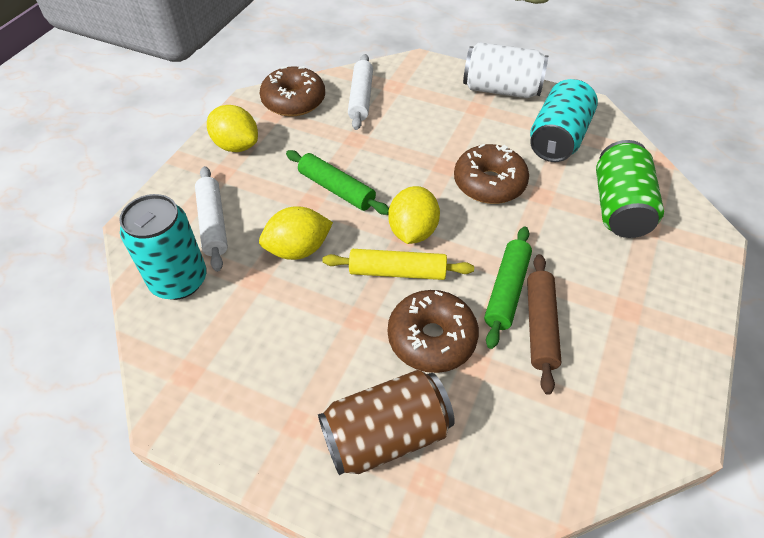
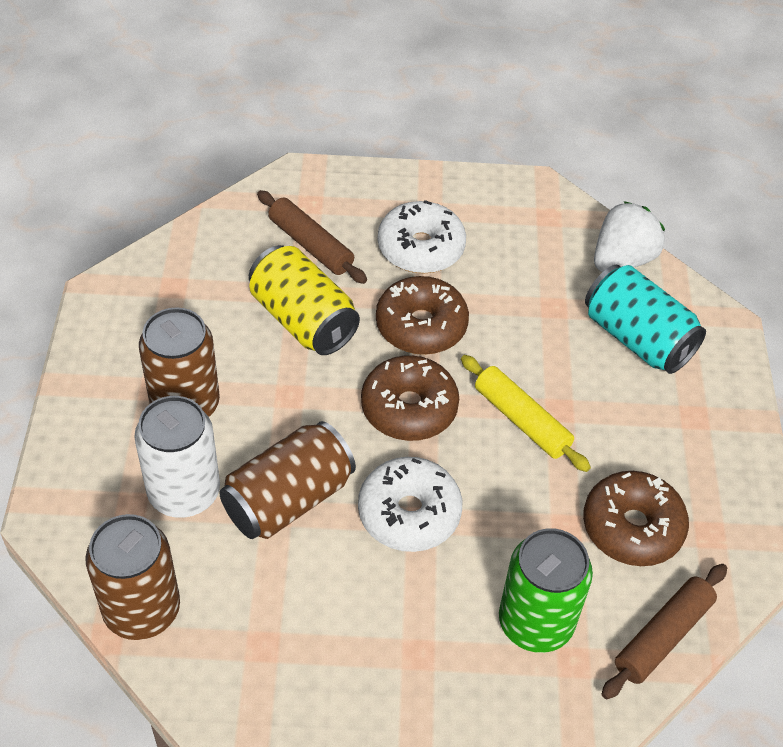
brown can: [318,369,455,475] = 1 -> [85,514,180,640] [139,307,220,417] [219,421,356,539] = 3
brown rolling pin: [527,254,561,395] = 1 -> [257,190,367,284] [601,564,727,699] = 2
green rolling pin: [286,150,389,215] [484,226,532,349] = 2 -> none = 0
turquoise can: [119,194,206,300] [530,79,598,162] = 2 -> [585,265,706,374] = 1
white donut: none = 0 -> [358,457,462,552] [378,200,466,273] = 2
white rolling pin: [195,166,228,272] [348,54,373,130] = 2 -> none = 0
white strawberry: none = 0 -> [594,201,665,272] = 1
yellow can: none = 0 -> [249,245,360,355] = 1
yellow lemon: [207,105,258,152] [259,206,333,260] [388,186,440,244] = 3 -> none = 0

